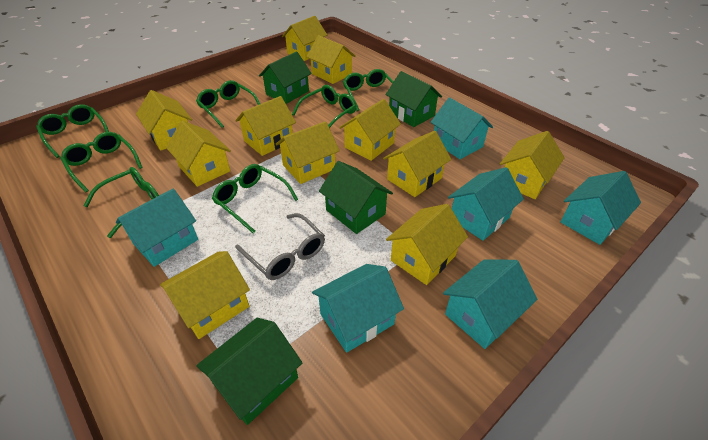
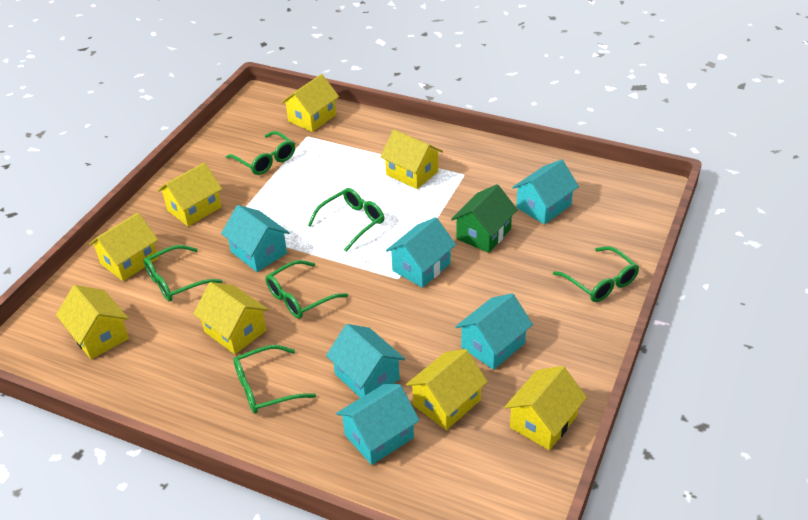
green glasses: [36,104,109,158] [60,132,143,193] [84,167,159,238] [196,80,260,128] [212,164,298,233] [292,85,356,128] [343,69,394,111] = 7 -> [143,245,222,302] [226,131,295,175] [233,345,316,414] [265,260,348,319] [308,188,384,252] [553,246,639,302] = 6
green house: [196,318,303,425] [259,51,312,104] [319,161,393,234] [385,71,442,127] = 4 -> [451,184,518,253] = 1
grey glasses: [235,213,325,280] = 1 -> none = 0
yellow house: [136,90,192,151] [160,251,250,339] [166,121,231,187] [235,96,296,156] [276,121,340,184] [282,16,327,61] [307,35,356,84] [339,99,401,161] [383,131,451,197] [386,204,468,285] [500,131,565,199] = 11 -> [56,285,129,359] [89,213,158,281] [157,162,222,226] [193,282,269,354] [281,74,339,132] [380,130,443,189] [406,349,488,430] [504,366,587,450] = 8

